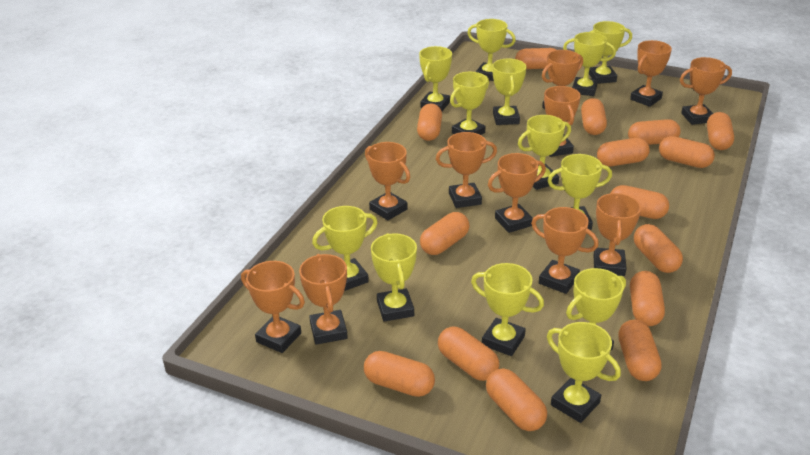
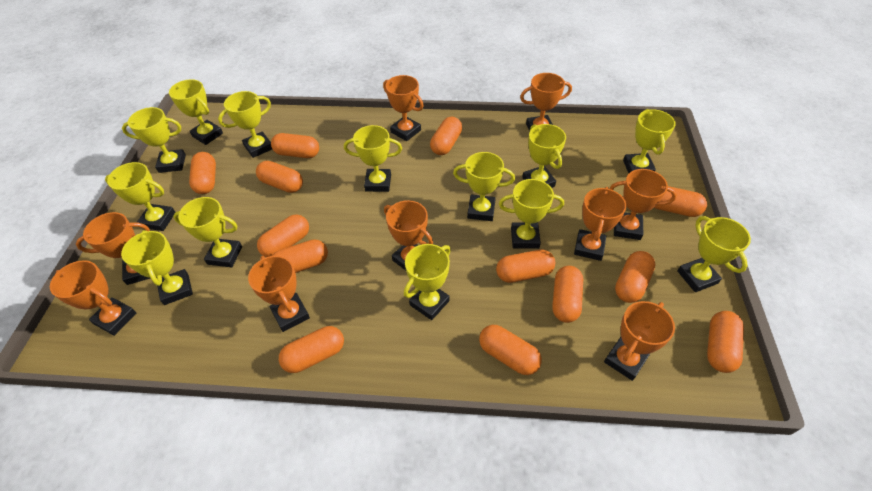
orange capsule: [364,351,435,397] [417,103,442,141] [420,212,470,255] [438,327,499,381] [486,369,547,431] [515,48,556,69] [581,98,607,135] [597,138,650,167] [611,185,669,219] [618,320,662,381] [628,119,681,145] [630,271,665,326] [634,224,683,273] [659,136,715,168] [707,112,734,150] = 15 -> [189,152,216,194] [256,161,303,193] [257,214,309,257] [271,133,319,158] [271,239,328,273] [279,326,344,373] [430,116,462,155] [479,325,542,375] [496,250,555,283] [552,266,583,323] [615,251,655,303] [654,186,707,217] [707,311,744,373] = 13
orange trophy: [241,261,305,353] [299,254,348,345] [365,142,410,220] [436,132,497,208] [488,153,546,233] [531,207,599,294] [542,50,583,109] [544,86,581,157] [593,193,641,276] [630,40,672,107] [680,57,732,125] = 11 -> [50,260,136,336] [76,212,150,285] [248,256,310,332] [383,75,424,141] [384,200,433,271] [520,73,572,131] [574,187,627,261] [604,301,675,381] [609,169,677,240] = 9

